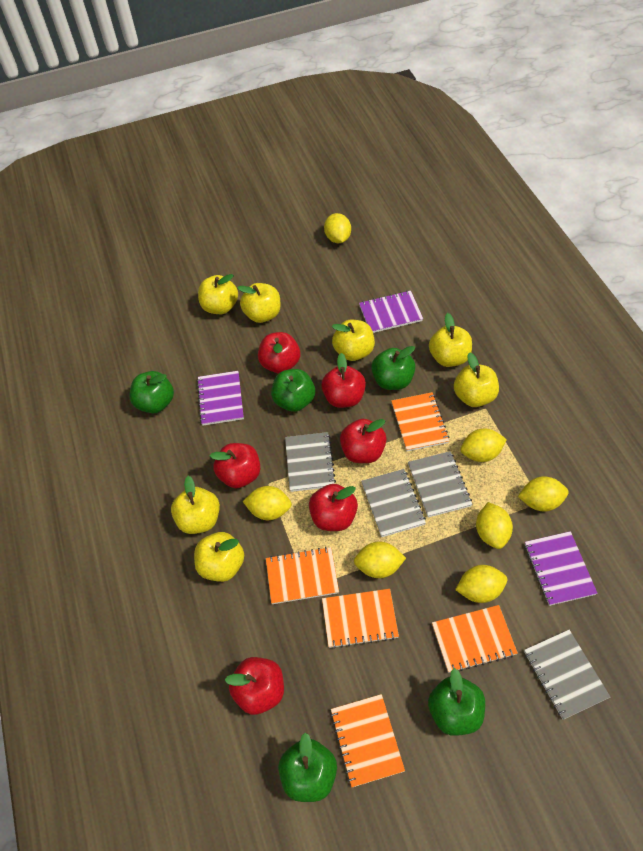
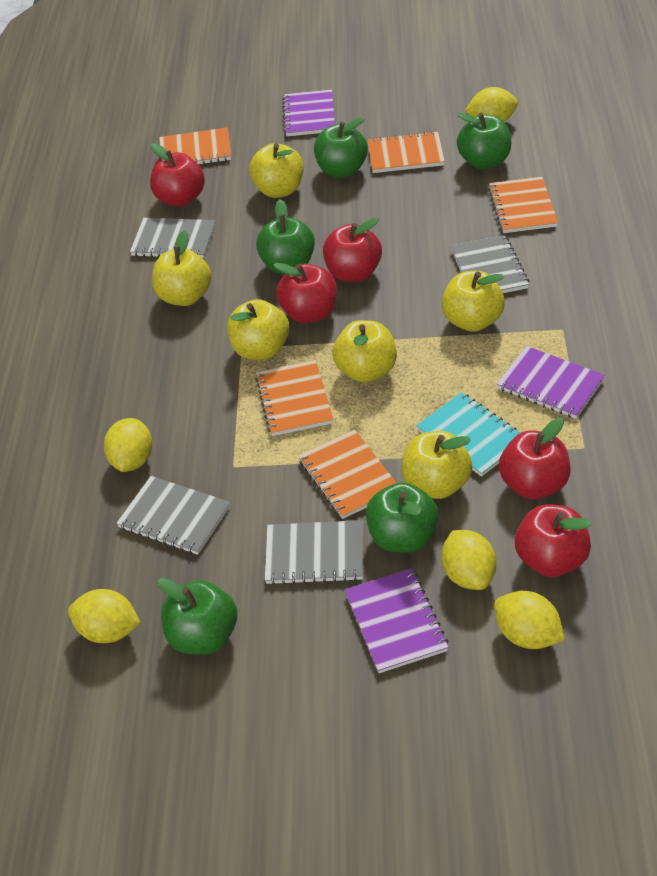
red apple: [210,443,260,488] [225,657,284,715] [258,332,300,374] [309,484,358,531] [321,353,366,408] [340,419,387,463] = 6 -> [150,143,205,207] [273,263,337,323] [323,218,382,282] [499,418,570,499] [515,504,591,577] = 5
turquoise notebook: none = 0 -> [416,392,522,477] = 1
yellow apple: [171,476,220,534] [194,532,244,582] [198,274,238,314] [237,283,281,323] [332,320,375,361] [429,313,472,367] [454,352,499,407] = 7 -> [152,230,212,306] [227,299,289,360] [249,143,303,198] [332,320,397,383] [402,431,472,499] [442,271,505,332] = 6
yellow lemon: [243,486,292,520] [324,213,351,243] [354,542,406,578] [455,565,507,603] [461,429,507,462] [476,502,513,549] [518,476,568,512] = 7 -> [68,589,141,643] [104,418,152,472] [441,530,496,590] [465,87,518,122] [494,591,565,649] = 5

